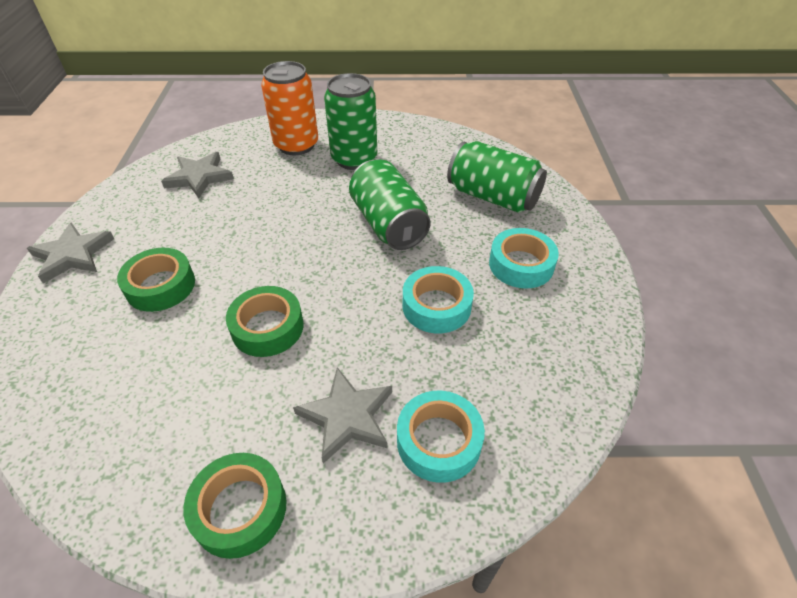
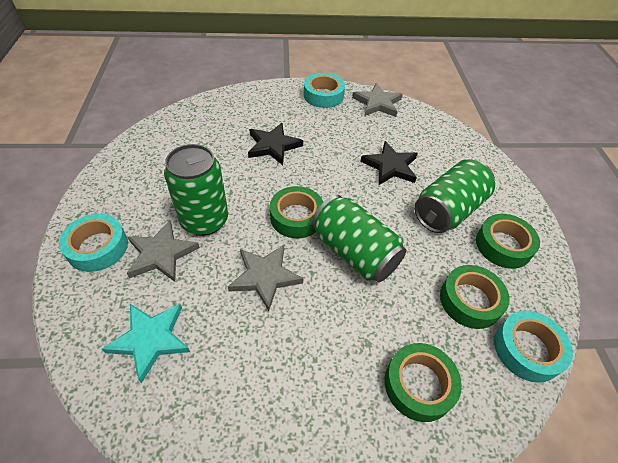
black star: none = 0 -> [248,123,303,165] [360,141,418,185] = 2
green tape: [117,248,195,312] [183,453,286,559] [226,286,304,357] = 3 -> [270,186,323,238] [385,343,462,422] [440,265,509,329] [476,214,540,269] = 4
orange can: [261,61,318,155] = 1 -> none = 0
turquoise star: none = 0 -> [102,304,190,383] = 1

